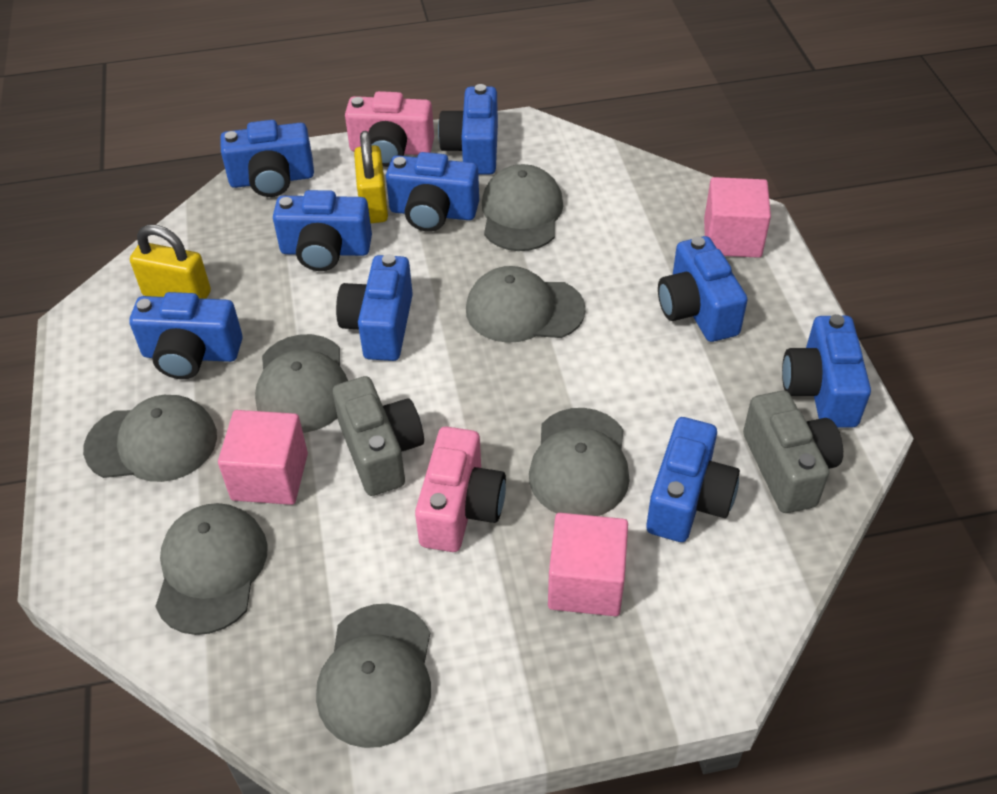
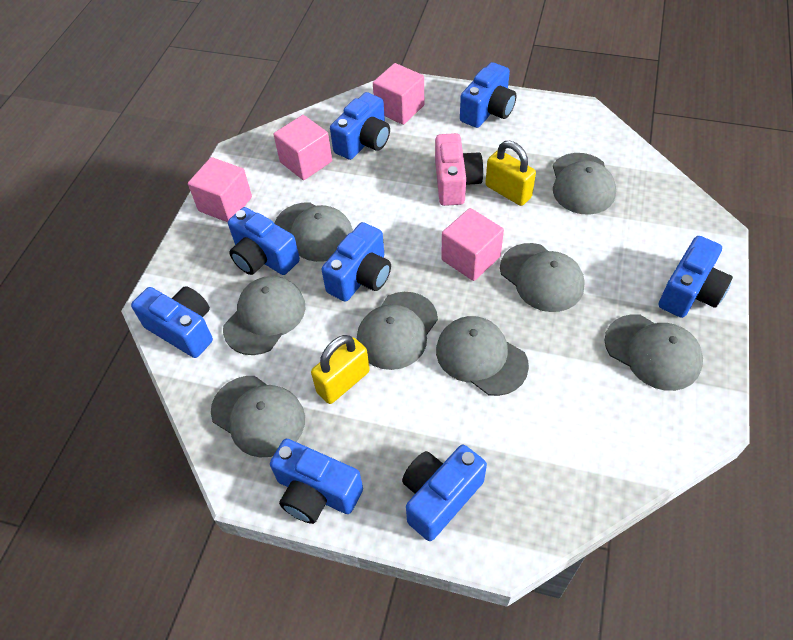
blue camera: [129,292,243,379] [220,120,314,197] [273,190,372,271] [336,254,413,361] [386,152,479,232] [438,84,498,174] [646,417,740,542] [658,236,748,342] [782,314,871,428] = 9 -> [131,286,213,358] [228,207,300,275] [270,439,363,524] [321,222,391,302] [330,92,390,160] [402,445,487,541] [460,62,516,128] [659,236,733,318] = 8
grey camera: [333,376,424,496] [743,391,843,513] = 2 -> none = 0
grey cap: [83,395,217,482] [155,503,268,635] [255,334,348,433] [316,604,431,748] [466,266,586,343] [482,164,563,251] [529,408,630,516] = 7 -> [211,376,305,457] [223,276,305,355] [274,203,353,262] [357,292,438,370] [436,316,529,396] [500,243,585,312] [553,153,616,215] [604,314,703,391] = 8
pink camera: [345,91,434,167] [415,427,506,552] = 2 -> [435,133,484,206] = 1
pink cube: [218,410,308,505] [548,513,628,616] [704,177,771,258] = 3 -> [188,157,252,222] [273,115,332,180] [373,63,424,125] [441,208,504,281] = 4

